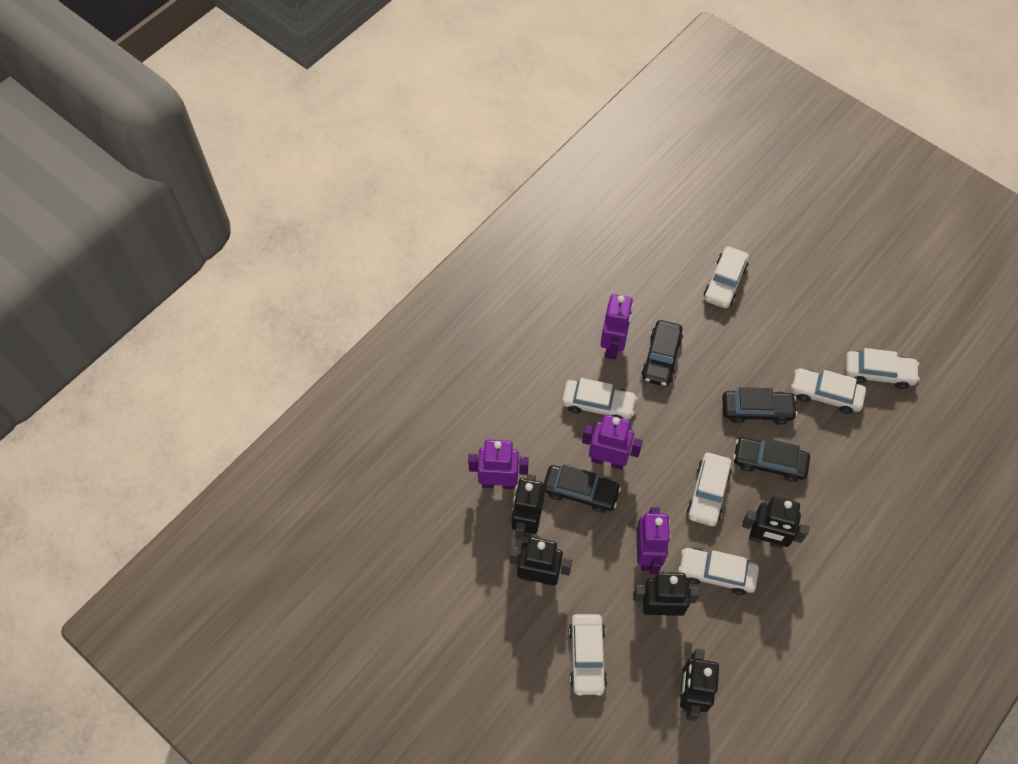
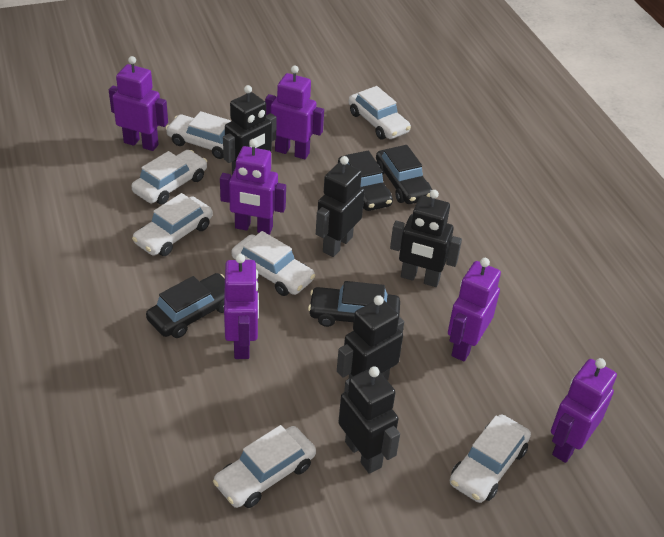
purple robot: [468,440,529,489] [582,414,643,470] [600,294,633,359] [636,507,671,574] = 4 -> [109,56,168,151] [220,139,286,235] [224,254,259,359] [265,65,324,159] [448,258,501,361] [551,358,617,463] = 6

